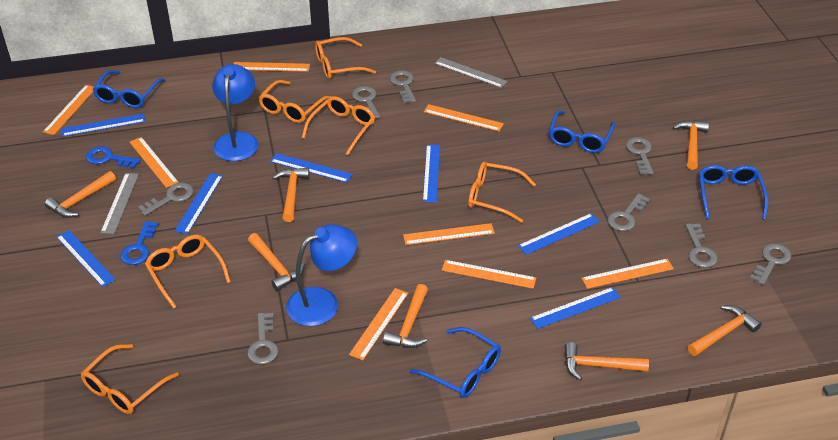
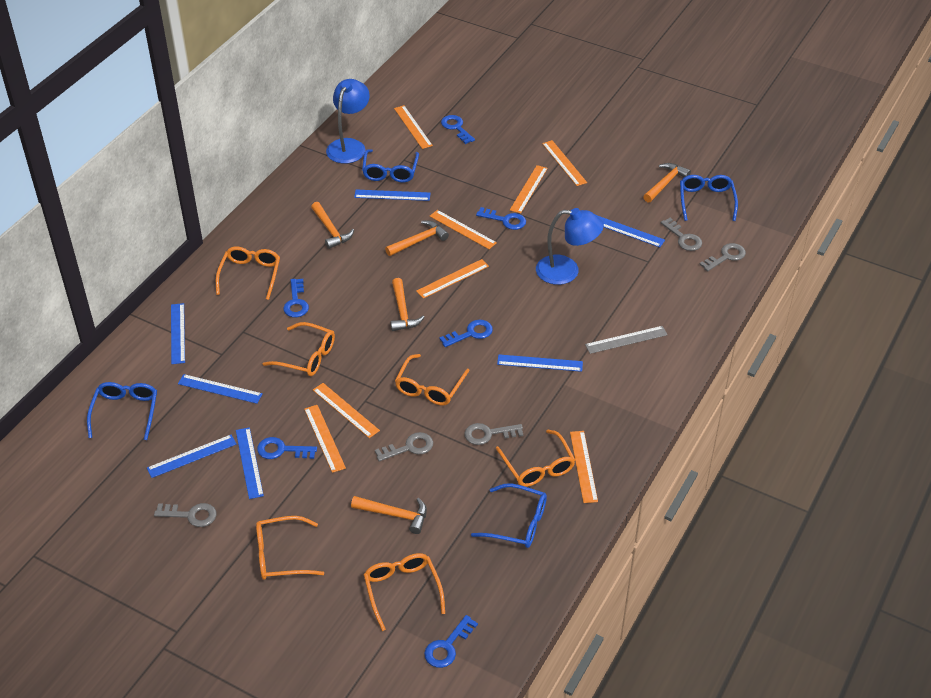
blue key: [86,146,140,169] [120,221,159,265] = 2 -> [257,437,317,459] [283,279,309,317] [424,615,478,668] [439,320,493,347] [441,115,475,144] [476,207,526,230] = 6
grey key: [138,182,194,216] [247,313,278,365] [352,86,380,119] [390,70,416,103] [607,193,650,231] [626,137,654,175] [685,223,718,268] [750,243,791,285] = 8 -> [154,503,217,527] [375,432,433,461] [464,423,523,445] [661,218,702,251] [699,243,746,271] = 5
grey ruler: [100,173,139,234] [434,57,507,88] = 2 -> [585,326,668,354] = 1
orange hammer: [45,171,116,218] [248,233,304,291] [272,168,310,222] [383,284,428,348] [564,342,649,380] [673,121,709,170] [687,305,762,356] = 7 -> [311,202,354,249] [351,496,427,534] [385,220,449,256] [390,278,425,331] [643,163,691,203] = 5

